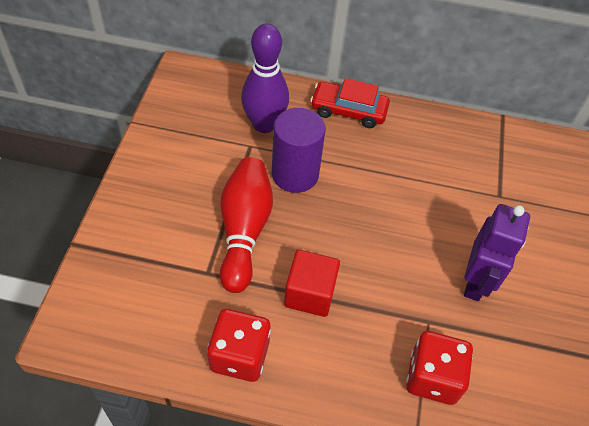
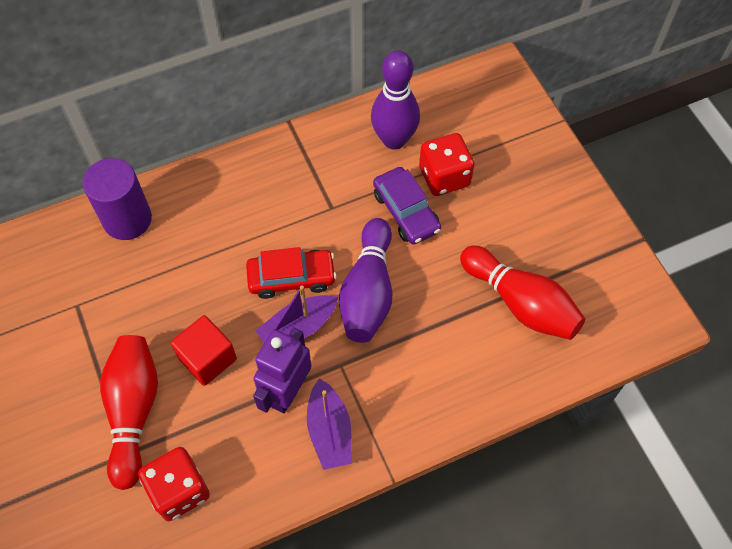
purple boat: none = 0 -> [256,286,338,343] [307,378,352,470] = 2
purple bowling pin: [241,23,289,133] = 1 -> [339,218,393,343] [371,50,420,150] = 2
purple car: none = 0 -> [373,167,441,245] = 1
red bowling pin: [220,157,273,293] = 1 -> [100,335,158,490] [460,246,585,340] = 2

